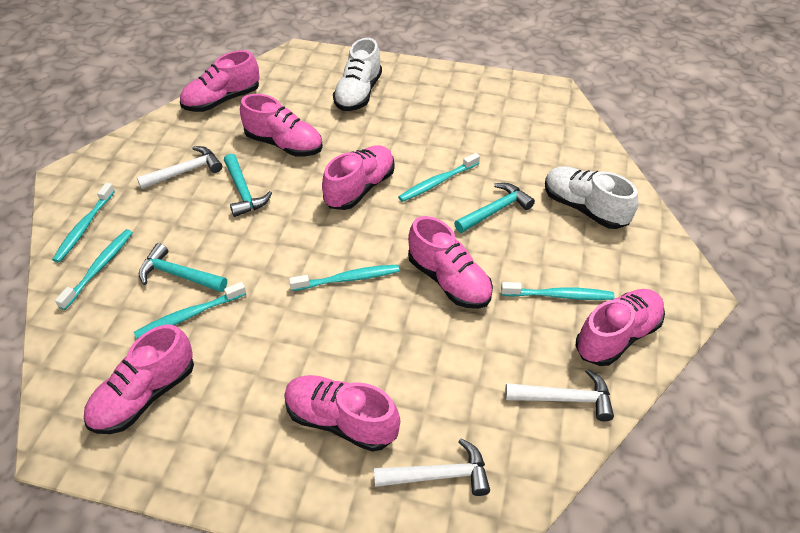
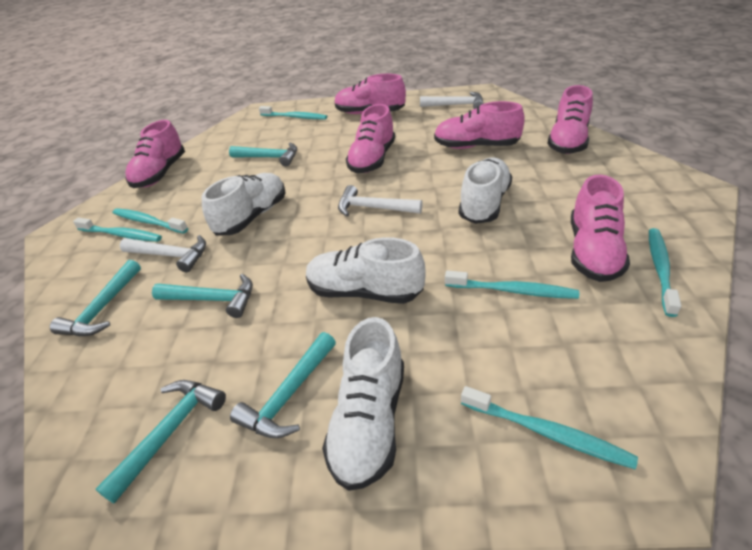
pink shoe: [84,325,194,434] [180,50,260,112] [240,94,323,157] [284,375,400,452] [322,145,395,210] [408,216,493,309] [575,289,665,366] = 7 -> [125,120,185,188] [335,74,406,114] [346,104,395,173] [434,101,525,149] [547,85,593,154] [571,175,630,282] = 6
turquoise hammer: [138,243,227,292] [224,154,272,217] [454,183,535,233] = 3 -> [50,260,141,336] [95,380,226,504] [152,274,253,318] [229,142,297,166] [230,332,336,438] = 5
white shoe: [333,38,382,111] [545,166,638,229] = 2 -> [202,173,286,236] [306,237,426,304] [322,317,404,491] [459,157,512,224] = 4

